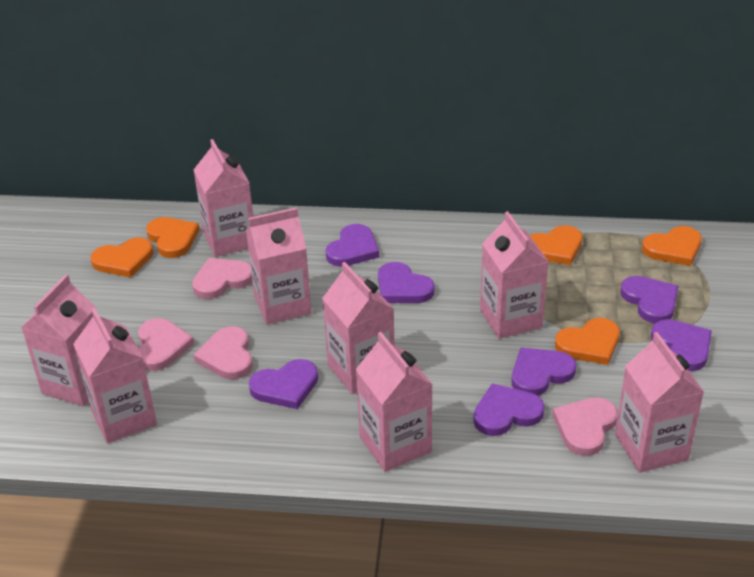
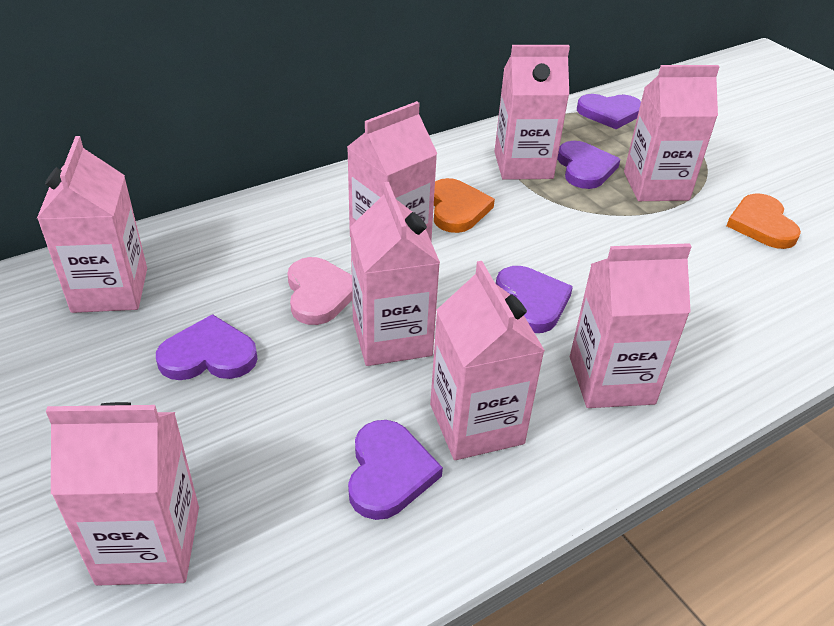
orange heart: [91,238,153,278] [146,217,200,258] [530,225,583,265] [555,318,620,365] [642,226,702,266] = 5 -> [434,178,495,233] [726,193,801,249] = 2
pink heart: [138,318,194,371] [192,258,252,299] [194,326,253,379] [552,397,618,456] = 4 -> [287,257,352,325] = 1
purple heart: [249,359,318,409] [325,224,379,267] [378,262,435,303] [473,383,545,436] [512,348,576,396] [620,276,678,323] [651,319,712,371] = 7 -> [156,314,258,380] [348,420,443,520] [496,266,573,333] [557,141,620,189] [577,94,641,129] = 5

